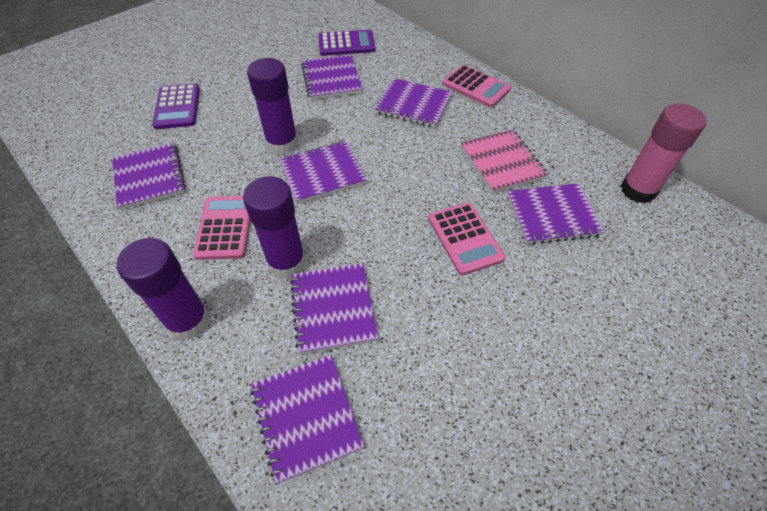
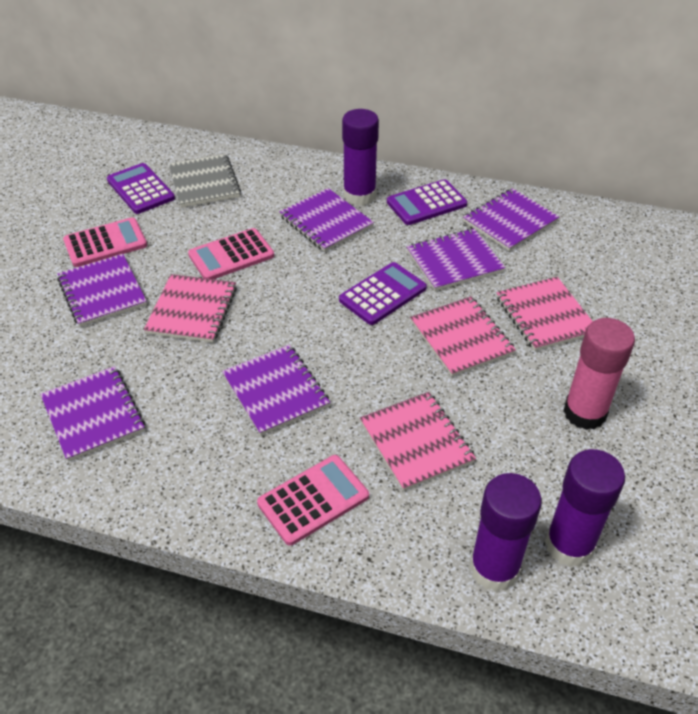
grey notebook: none = 0 -> [169,154,241,208] = 1
pink notebook: [461,130,548,193] = 1 -> [144,274,237,343] [360,392,476,491] [410,296,516,377] [497,277,593,351] = 4
purple calculator: [152,84,200,129] [318,30,375,56] = 2 -> [107,163,175,214] [339,262,427,325] [387,179,467,225] = 3
purple notebook: [112,142,186,210] [251,355,364,484] [279,141,366,204] [290,263,378,354] [301,55,362,100] [375,78,452,128] [507,183,605,245] = 7 -> [40,366,145,462] [57,254,147,327] [222,345,330,436] [279,188,374,252] [406,229,505,291] [463,188,559,251] = 6

